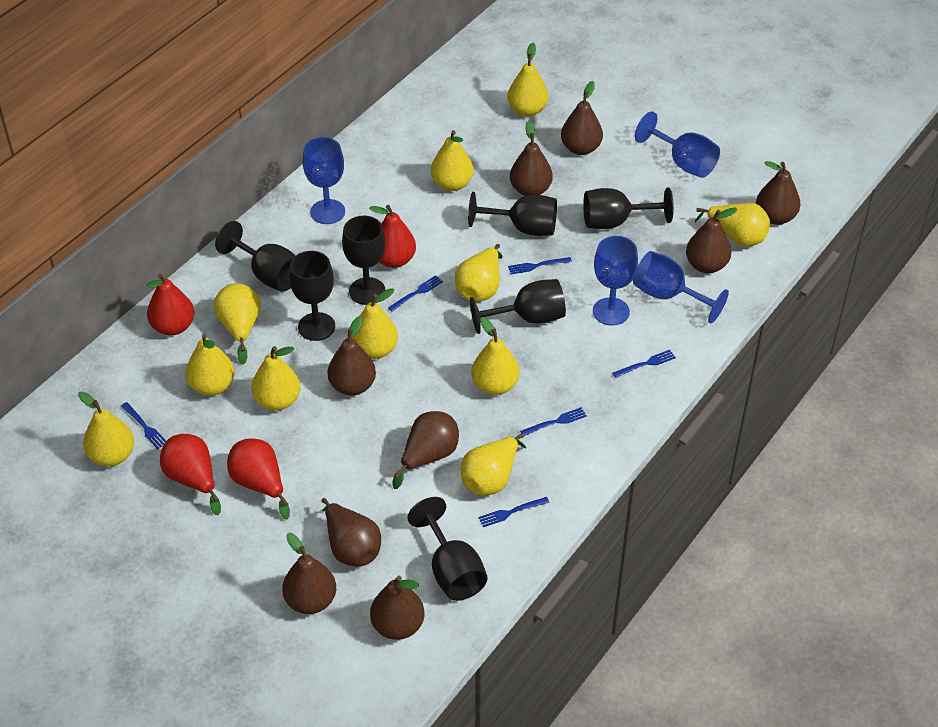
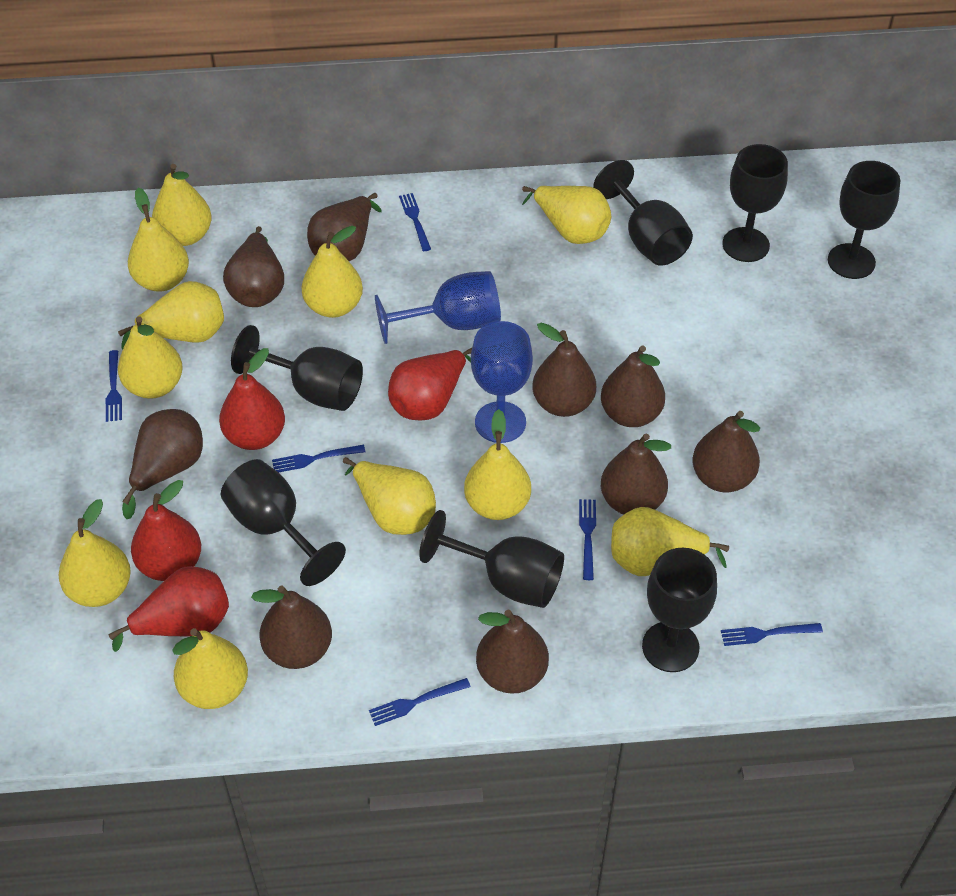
blue goblet: [303,137,345,224] [593,236,638,326] [633,251,729,323] [635,111,720,178] = 4 -> [375,271,501,344] [471,321,533,443] = 2

